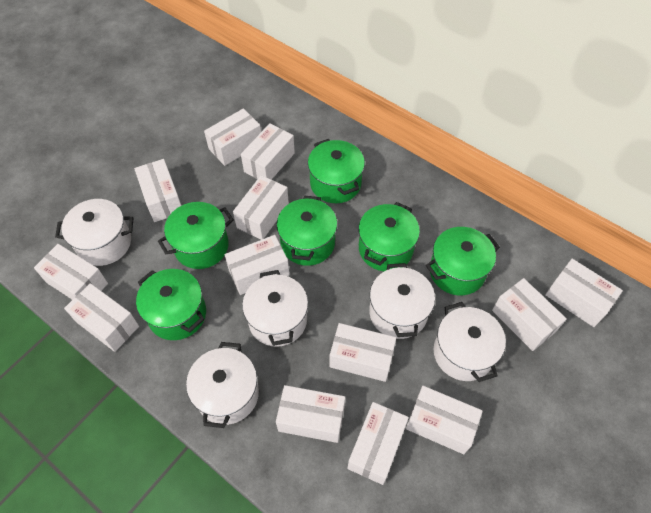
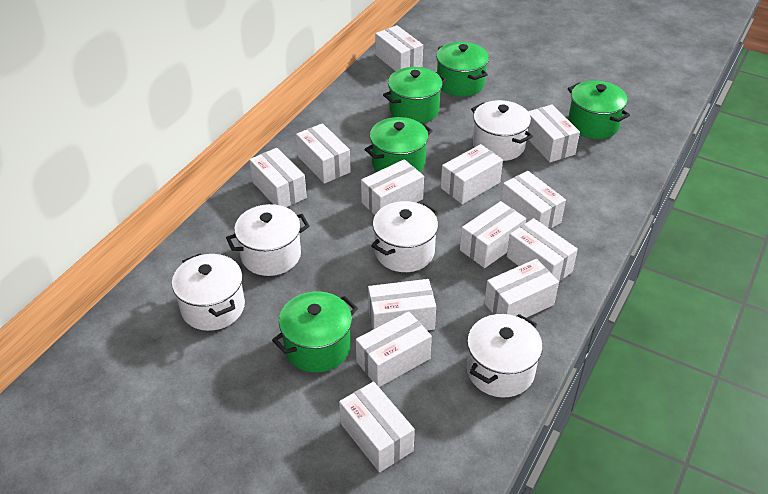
green pot: [136,269,206,340] [158,202,234,269] [276,195,337,266] [308,139,365,203] [358,202,420,271] [426,227,500,295] = 6 -> [272,292,358,372] [364,117,433,172] [383,67,446,123] [436,42,489,97] [568,80,630,139] = 5

